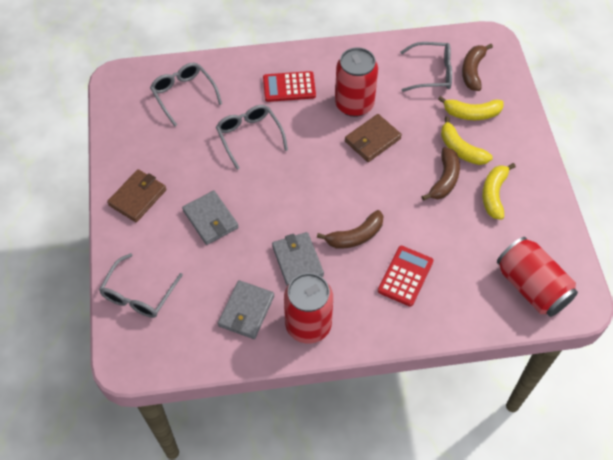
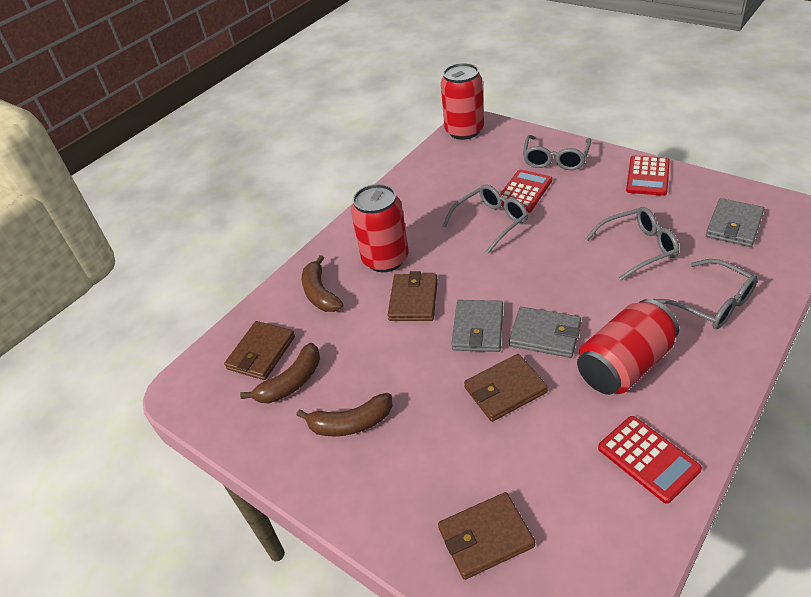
brown wallet: [107,169,166,222] [345,114,402,162] = 2 -> [224,321,295,380] [388,271,438,321] [438,492,535,580] [464,354,548,422] = 4
red calculator: [263,71,316,102] [378,246,433,307] = 2 -> [500,169,552,213] [598,416,702,504] [626,155,670,196] = 3
yellow banana: [438,96,504,120] [441,116,493,165] [482,163,516,220] = 3 -> none = 0

